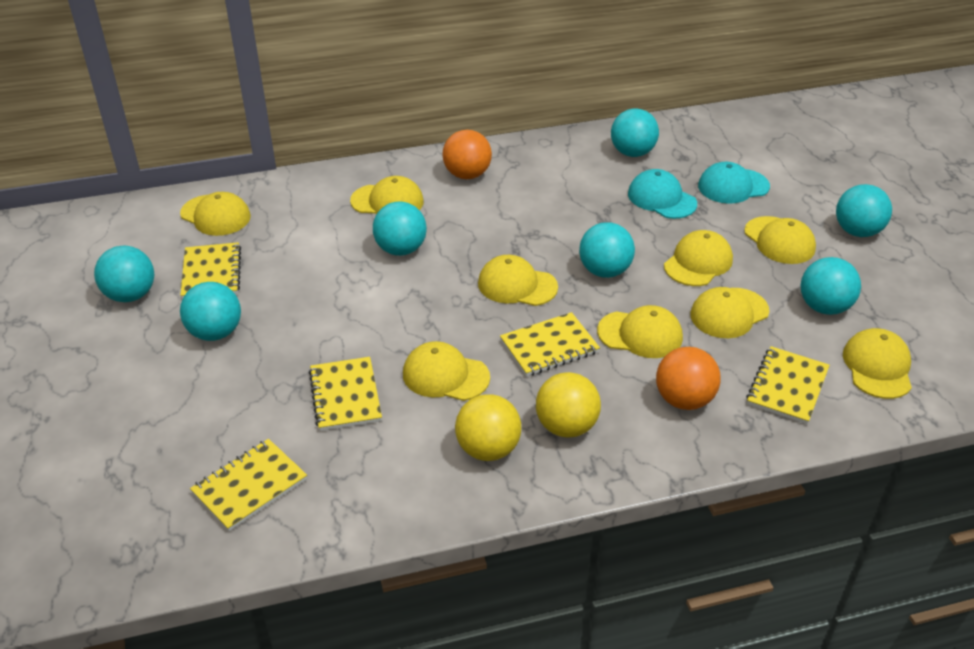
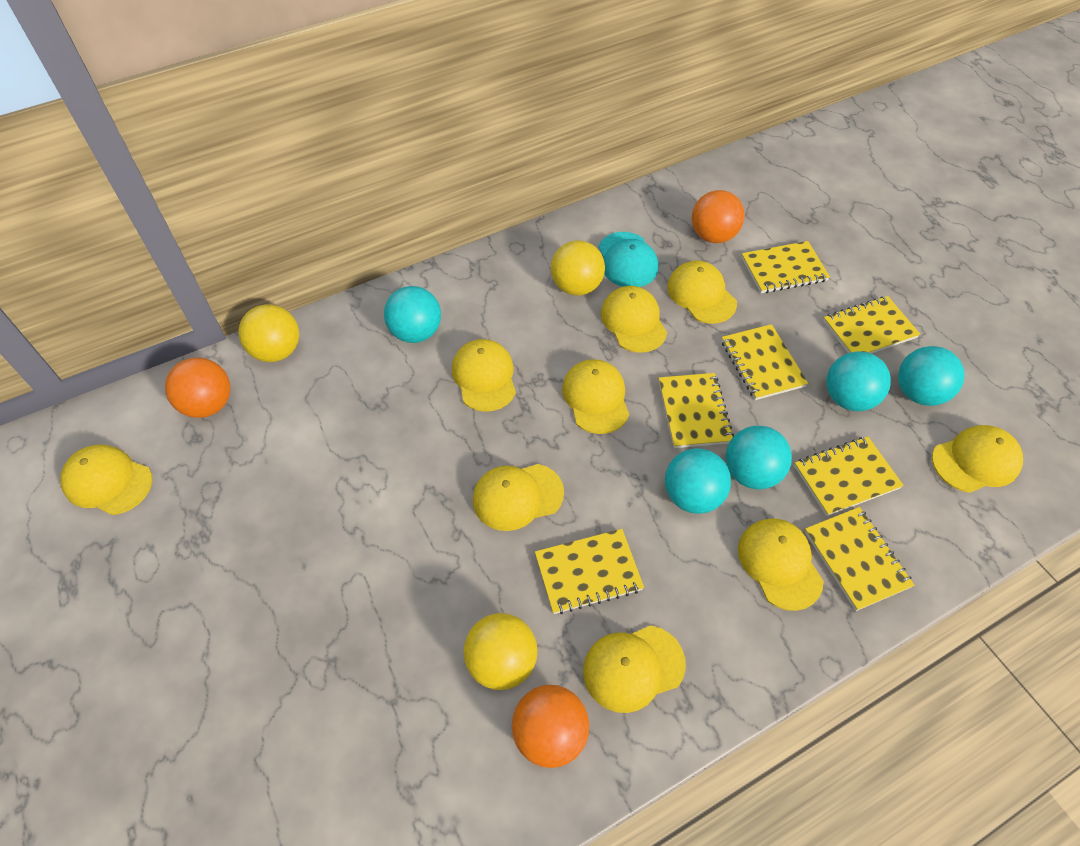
orange ball: [442,130,492,179] [656,347,721,410] = 2 -> [165,358,231,418] [512,685,589,768] [692,190,744,243] = 3
turquoise ball: [94,245,154,302] [180,282,241,341] [373,201,427,256] [579,222,635,278] [611,109,659,157] [801,257,861,315] [836,184,892,237] = 7 -> [384,286,441,343] [665,448,731,514] [726,426,792,489] [826,351,891,411] [898,346,965,406] = 5
turquoise cap: [628,169,697,219] [698,162,770,204] = 2 -> [599,232,659,287] = 1
yellow ball: [455,394,521,461] [536,372,601,438] = 2 -> [238,304,299,362] [463,613,538,690] [551,240,605,295] = 3
yellow notebook: [180,242,241,299] [190,439,307,531] [309,357,382,431] [500,312,600,377] [746,346,830,424] = 5 -> [535,529,644,614] [659,373,734,448] [722,324,808,400] [741,241,830,293] [794,436,904,516] [804,507,914,611] [823,296,920,353] = 7

